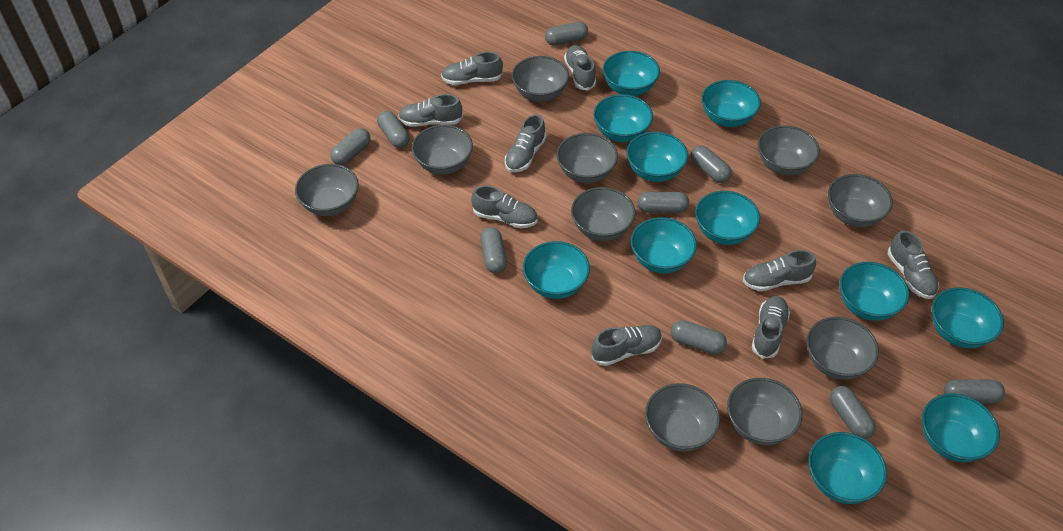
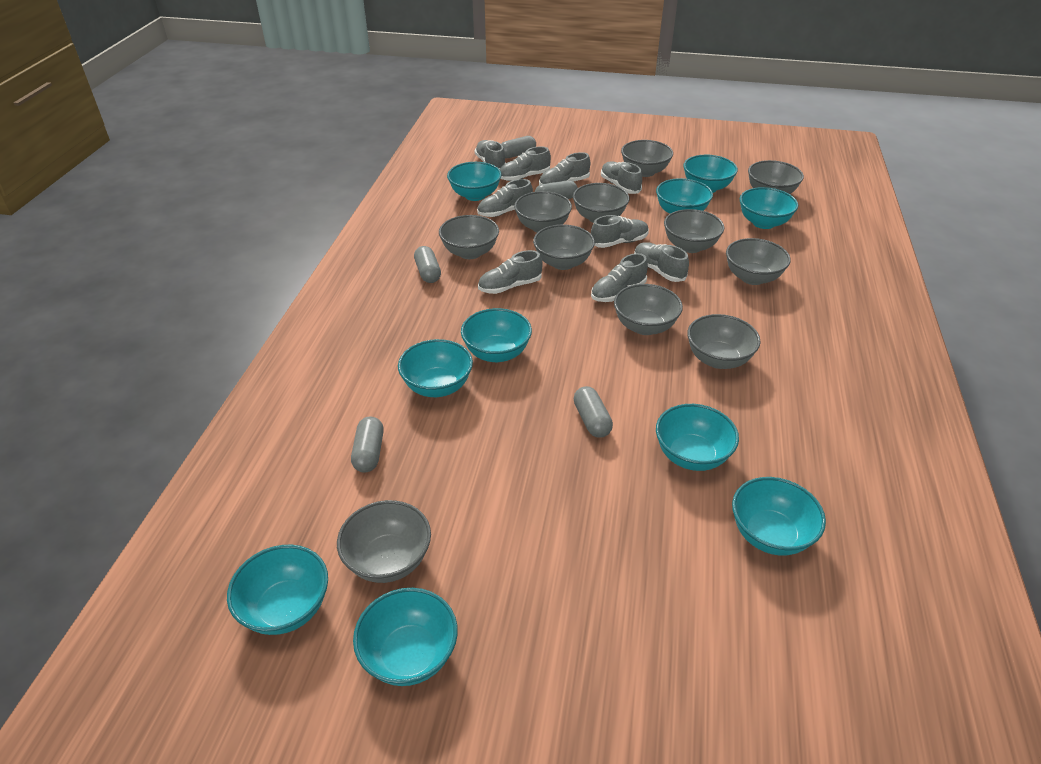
grey bowl: [295,164,359,216] [412,125,473,175] [512,56,569,102] [557,133,618,183] [571,187,635,241] [645,383,720,452] [727,378,802,445] [758,125,820,175] [806,317,879,380] [828,174,893,227] = 10 -> [337,500,431,583] [439,215,499,259] [514,191,572,232] [533,224,595,270] [573,183,629,223] [614,284,683,335] [621,140,673,177] [664,209,724,253] [687,314,761,369] [726,238,790,285] [748,160,804,194] = 11
grey capsule: [330,128,370,165] [377,111,410,148] [480,227,507,274] [545,22,588,46] [637,192,689,213] [671,320,727,354] [690,145,732,183] [829,386,876,439] [944,379,1005,404] = 9 -> [351,416,384,473] [414,246,441,283] [501,136,536,158] [535,180,578,199] [574,386,613,438] = 5
turquoise bowl: [523,241,590,299] [594,94,653,142] [603,51,660,96] [627,132,688,182] [631,217,697,273] [695,191,760,245] [702,80,761,127] [808,432,887,504] [840,262,909,321] [922,393,1000,462] [932,287,1004,348] = 11 -> [227,545,328,635] [353,588,458,686] [398,339,473,397] [447,162,501,201] [461,308,532,362] [656,178,713,214] [656,404,739,471] [683,155,738,193] [732,477,826,556] [740,187,798,229] = 10

